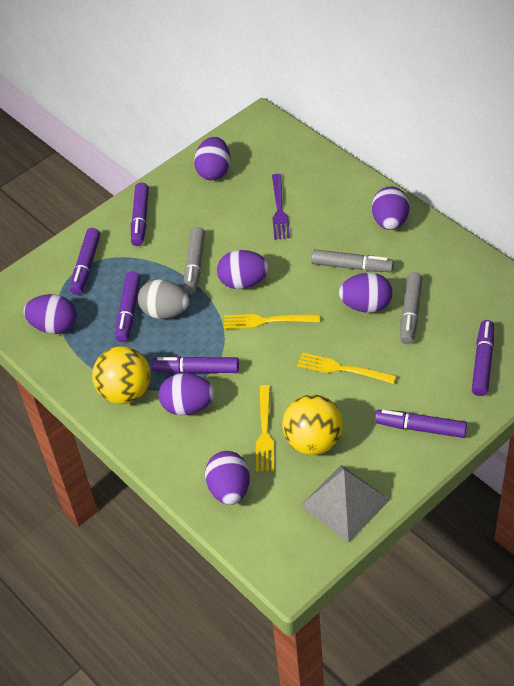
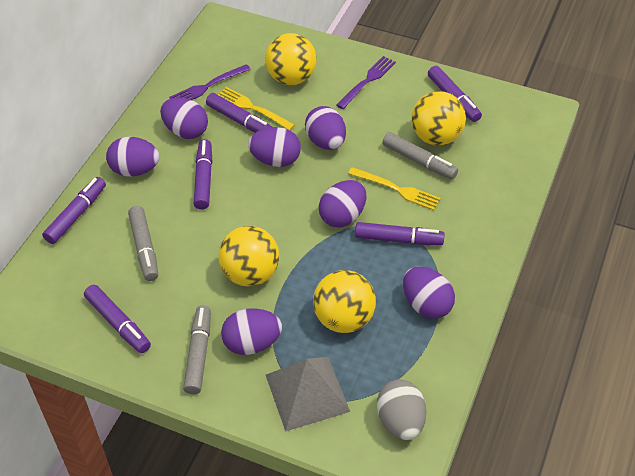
purple fork: [272,174,290,240] = 1 -> [169,64,251,100] [336,56,396,109] = 2
yellow ball: [92,346,151,404] [282,394,343,455] = 2 -> [218,226,279,287] [265,33,317,85] [313,270,376,333] [411,91,466,146] = 4
yellow fork: [224,314,320,329] [256,385,274,472] [297,353,396,384] = 3 -> [218,87,295,130] [348,167,441,210] = 2

